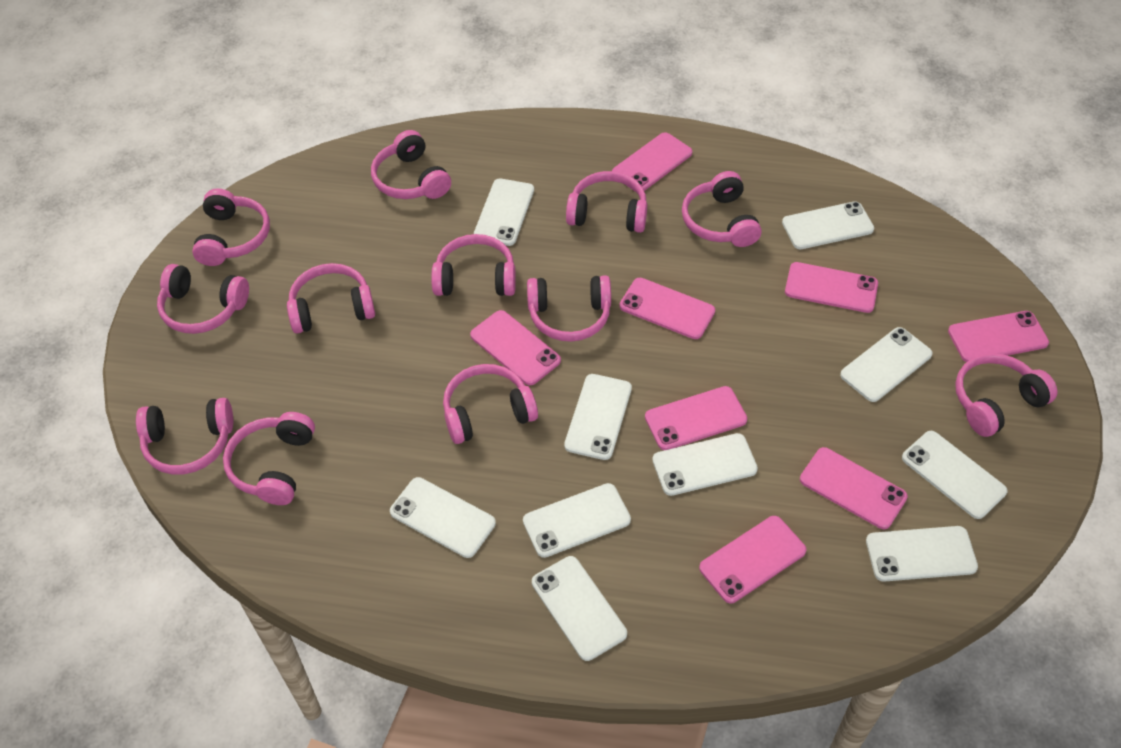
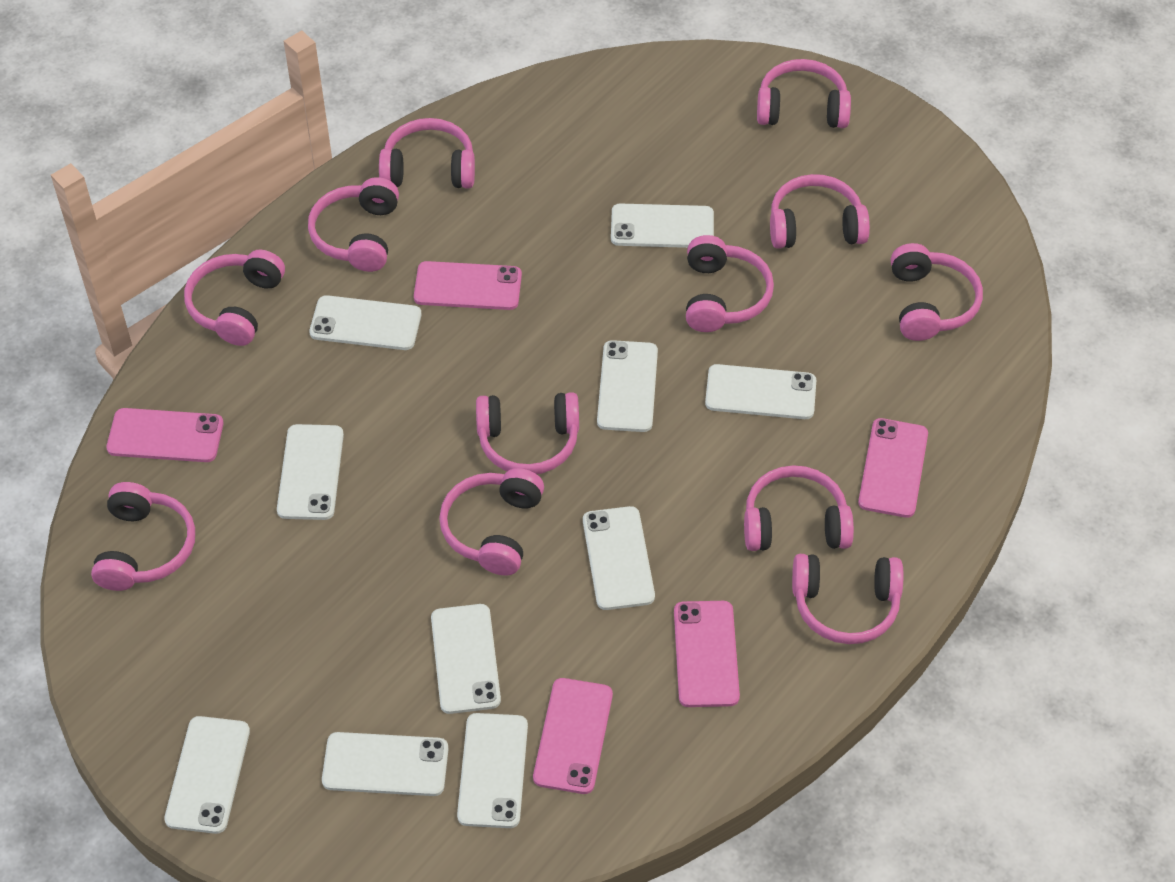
pink phone: [470,310,561,385] [612,132,692,192] [620,278,715,339] [645,386,747,450] [699,516,807,603] [785,262,878,313] [800,447,908,529] [948,311,1049,362] = 8 -> [106,408,223,462] [414,261,522,310] [533,678,613,794] [674,601,740,707] [858,418,928,518] = 5

